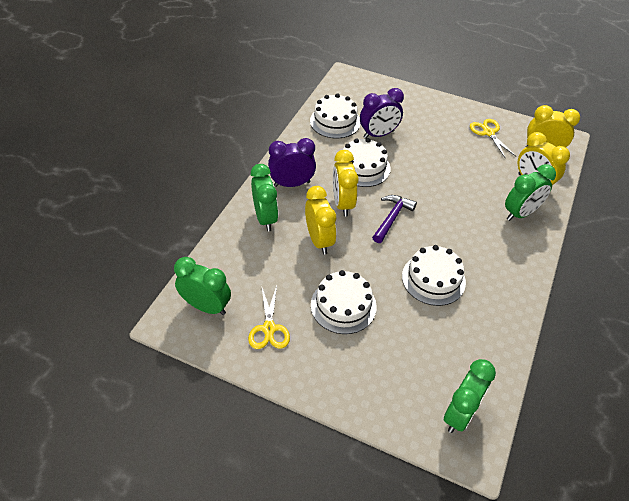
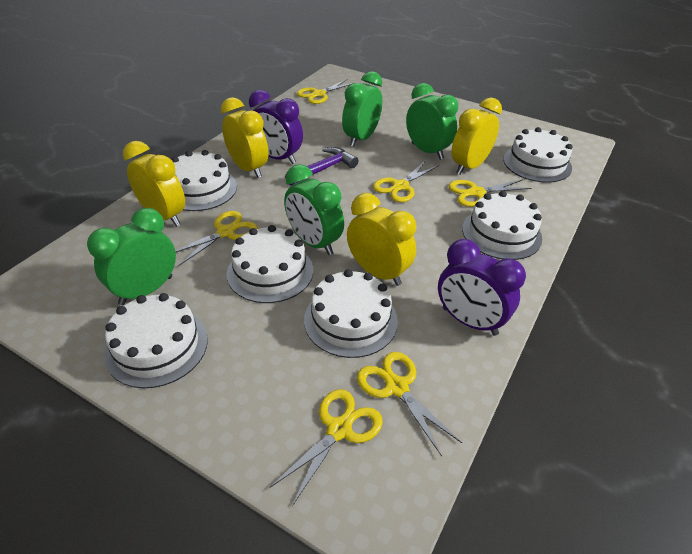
white cake: [310,93,361,138] [311,270,377,334] [337,138,391,187] [402,245,466,306] = 4 -> [105,293,208,388] [171,150,237,211] [227,225,313,303] [304,269,398,358] [462,191,542,260] [503,127,572,183] = 6
yellow scissors: [248,286,290,349] [470,119,516,159] = 2 -> [175,211,258,266] [270,389,383,506] [297,79,352,104] [357,352,462,456] [373,160,439,202] [448,180,531,207] = 6

